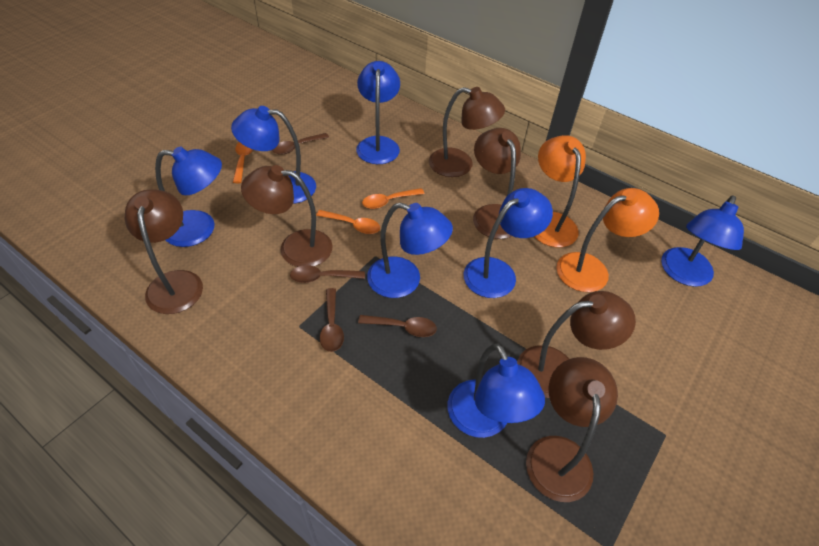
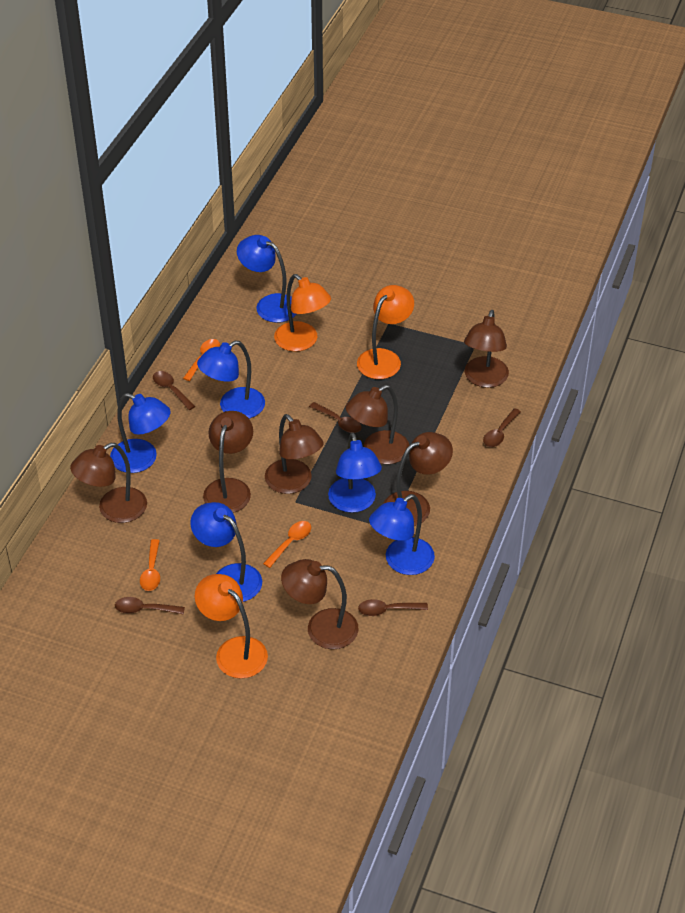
blue lamp: [155,146,222,247] [231,106,316,204] [356,61,400,164] [367,202,453,298] [448,344,545,438] [464,188,553,298] [661,195,744,287] = 7 -> [110,393,171,473] [191,502,262,602] [197,340,265,419] [237,235,296,323] [328,433,382,513] [369,494,435,575] = 6
brown lamp: [125,189,203,314] [241,165,333,267] [429,87,505,177] [473,128,521,239] [517,291,636,398] [526,357,618,502] = 6 -> [70,443,147,523] [203,411,253,513] [265,414,323,494] [281,559,359,649] [346,385,409,464] [383,432,453,526] [464,310,509,388] = 7
brown spoon: [272,133,329,155] [290,265,365,283] [320,288,344,352] [358,315,437,337] = 4 -> [115,597,185,615] [153,371,195,410] [309,402,361,433] [358,599,428,616] [483,408,521,447] = 5
orange lamp: [534,135,586,247] [556,188,659,292] = 2 -> [195,574,268,678] [274,274,331,352] [357,285,414,379] = 3

